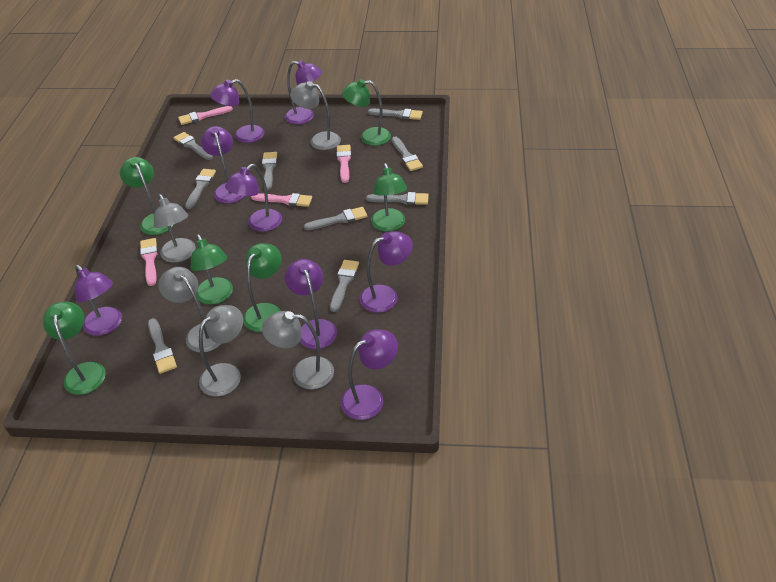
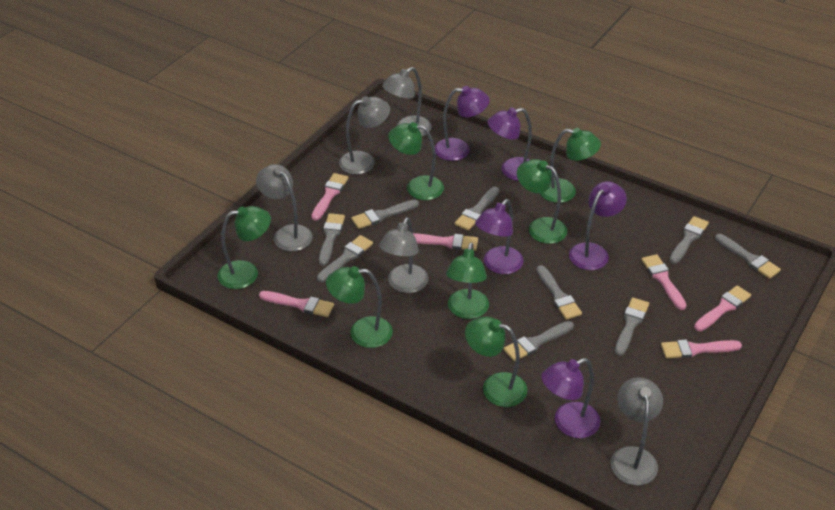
green lamp: [43,302,106,395] [120,157,174,235] [191,234,233,305] [243,243,282,332] [342,79,391,146] [371,163,407,232] = 6 -> [218,206,271,289] [326,266,393,348] [388,122,444,200] [446,242,489,319] [465,317,527,407] [517,159,567,244] [540,128,601,203] = 7
pink brush: [140,238,158,286] [178,106,233,125] [251,193,312,207] [337,145,351,183] = 4 -> [259,291,334,317] [311,173,348,221] [413,233,478,251] [641,254,686,310] [661,339,742,359] [694,285,751,331] = 6
purple lamp: [75,265,122,336] [201,126,244,203] [210,79,265,143] [225,164,282,232] [285,60,322,124] [285,259,337,349] [341,329,398,420] [360,231,413,313] = 8 -> [435,86,490,161] [475,199,524,274] [487,107,532,181] [541,358,600,438] [569,181,627,270] = 5

